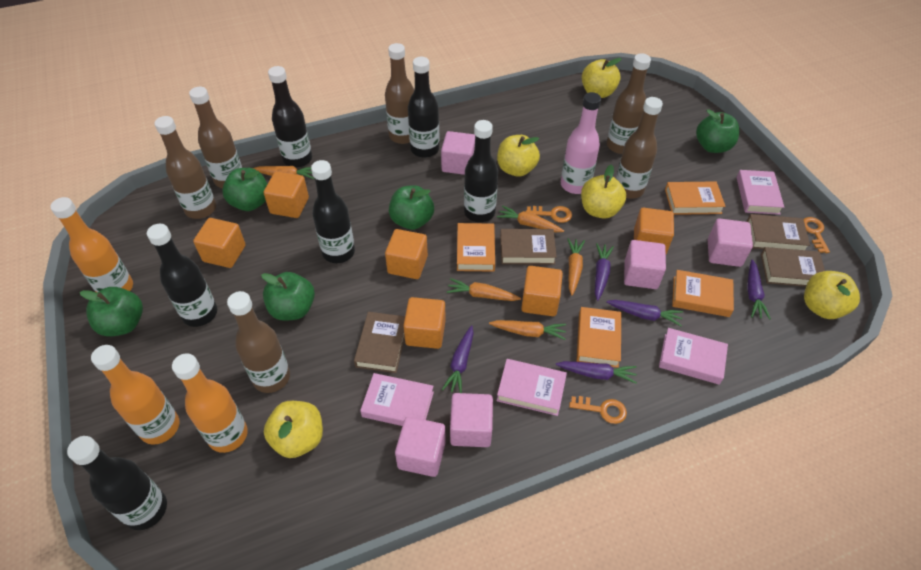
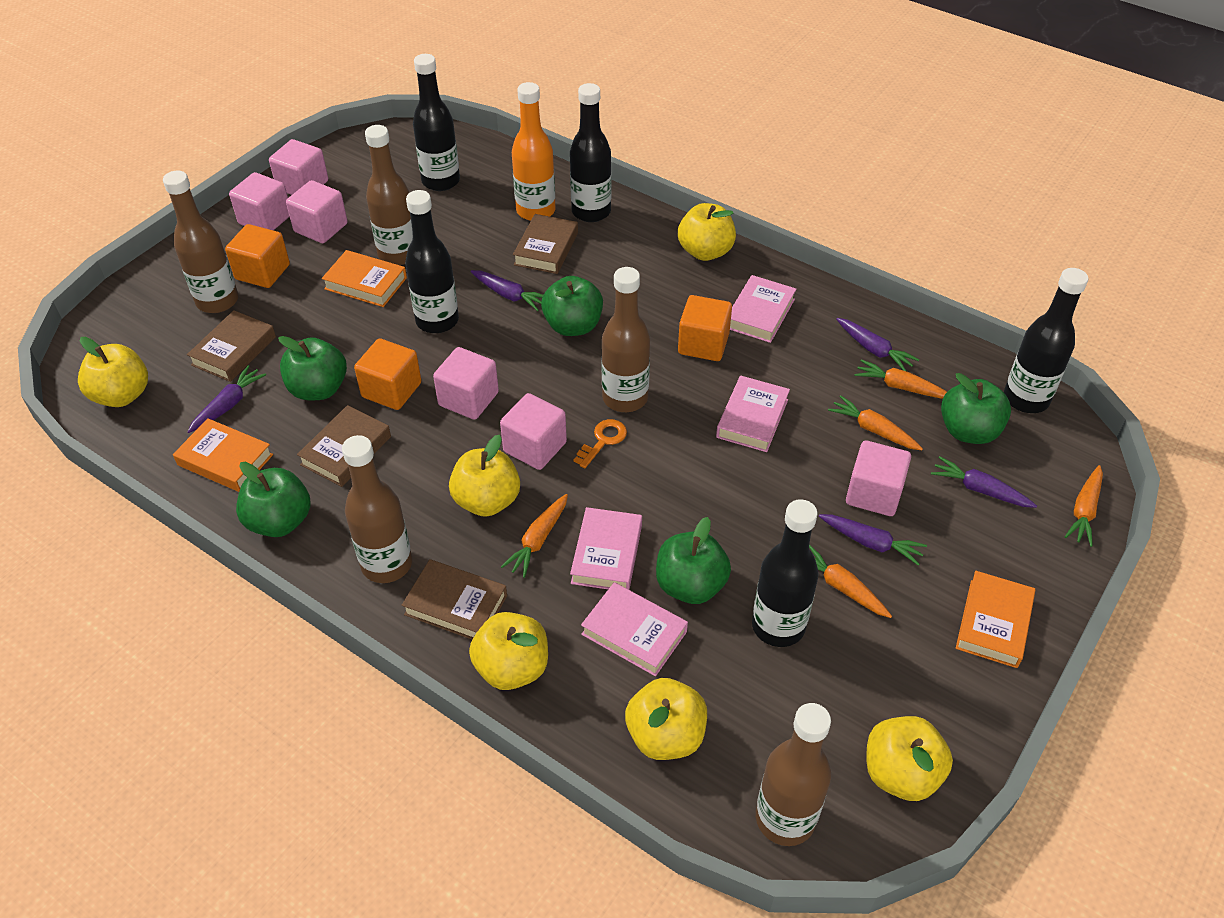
black bottle: [67,436,167,530] [147,224,217,327] [268,66,312,168] [311,160,355,263] [408,57,439,158] [464,120,498,222] = 6 -> [405,190,459,333] [413,54,460,191] [570,83,611,222] [752,499,819,647] [1004,268,1088,413] = 5
brown bottle: [154,116,216,219] [189,87,242,188] [227,291,290,393] [385,43,414,144] [607,53,651,154] [616,97,663,199] = 6 -> [163,171,238,313] [342,435,412,583] [365,125,413,265] [602,267,650,412] [756,703,831,846] = 5
orange book: [457,223,495,272] [576,307,621,368] [665,181,726,215] [672,270,734,317] = 4 -> [173,418,273,492] [322,250,407,307] [956,571,1035,668] = 3
orange bottle: [50,197,133,293] [91,345,180,444] [172,353,248,453] = 3 -> [512,82,555,221] = 1
orange cube: [193,218,246,268] [264,171,309,218] [385,229,428,279] [403,297,446,349] [521,266,563,316] [634,208,674,254] = 6 -> [225,224,290,288] [354,338,422,410] [678,295,732,361] = 3
orange key: [526,206,572,223] [569,396,627,424] [803,217,830,253] = 3 -> [574,419,627,468] = 1
pink bottle: [561,92,601,194] = 1 -> none = 0
pink cube: [395,417,446,477] [441,131,475,175] [450,393,493,447] [624,240,666,289] [708,218,753,267] = 5 -> [229,172,290,230] [269,139,328,195] [286,180,347,243] [433,347,499,420] [500,393,567,470] [846,440,911,516] = 6
yellow apple: [264,401,323,458] [497,135,540,177] [581,164,626,219] [582,58,622,98] [804,271,860,319] = 5 -> [78,337,148,407] [449,435,520,517] [469,612,548,690] [625,678,707,760] [678,203,736,261] [866,716,953,801] = 6

